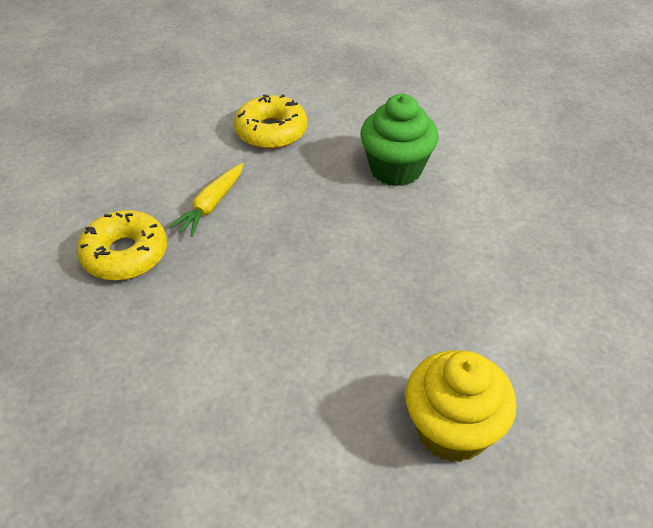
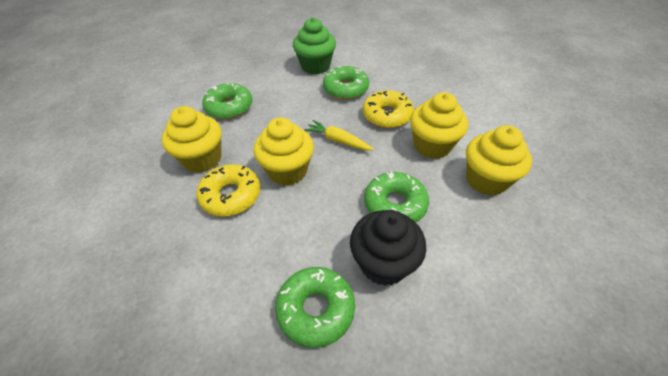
black cupcake: none = 0 -> [350,210,426,286] = 1
green donut: none = 0 -> [202,83,252,119] [275,267,355,348] [323,66,369,100] [364,171,429,222] = 4
yellow cupcake: [405,350,517,462] = 1 -> [162,106,222,173] [254,117,314,186] [410,92,468,159] [466,125,532,196] = 4

